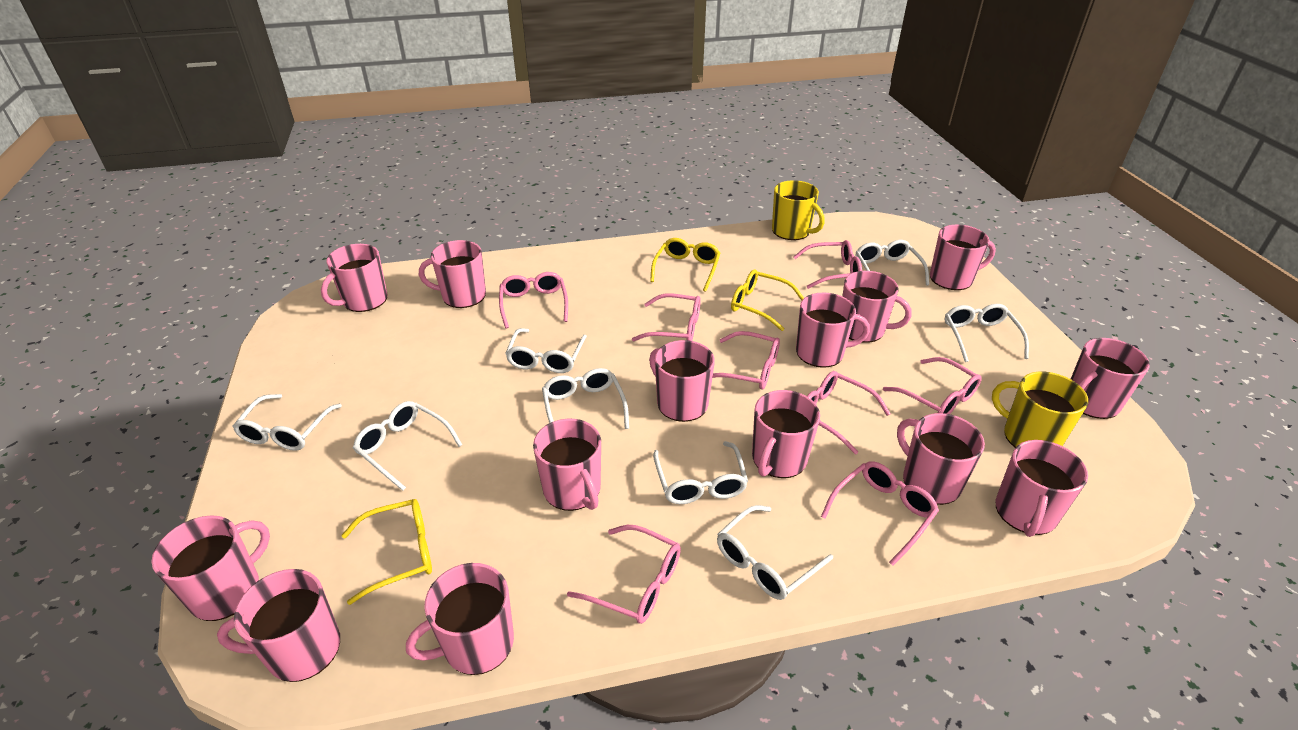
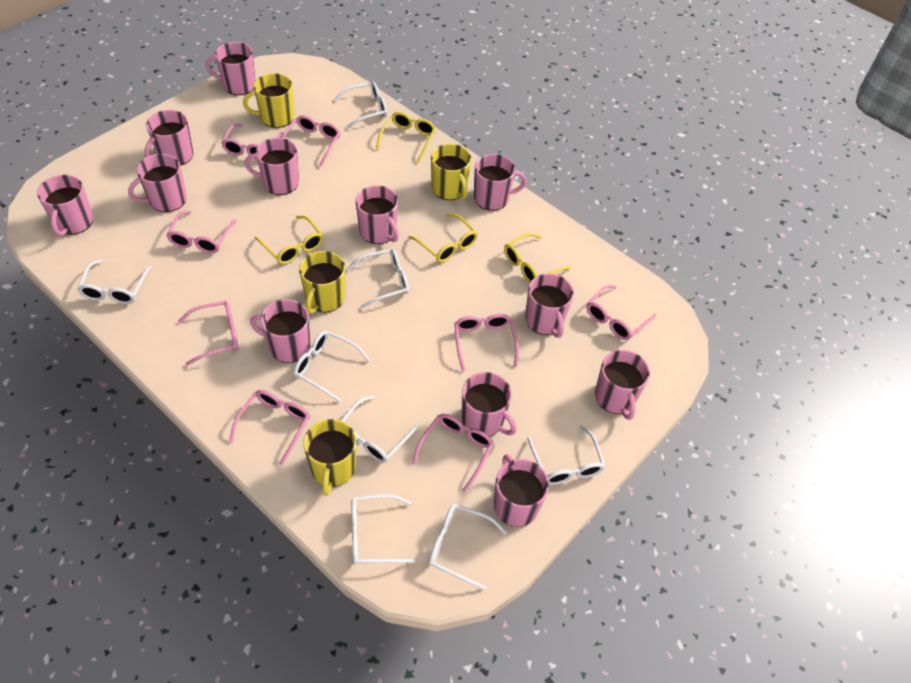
pink mug: [151,516,270,621] [217,569,340,682] [321,244,387,312] [406,563,514,675] [419,240,486,308] [533,419,601,511] [649,340,715,422] [752,390,820,478] [796,293,870,368] [842,271,912,343] [897,413,985,505] [930,225,996,290] [996,440,1088,537] [1071,338,1150,419] = 14 -> [37,175,94,236] [128,154,187,212] [144,110,194,166] [206,42,256,95] [245,138,299,195] [250,299,310,363] [356,185,399,244] [461,372,517,437] [474,154,527,211] [494,454,549,527] [525,274,574,338] [595,350,650,420] = 12
yellow glasses: [341,499,432,605] [650,238,720,292] [731,269,804,331] = 3 -> [255,215,323,264] [376,112,436,162] [408,214,478,263] [504,233,571,283] = 4
yellow mug: [772,180,825,240] [992,371,1088,448] = 2 -> [243,73,294,128] [299,251,345,314] [303,419,356,496] [431,144,471,200] = 4

